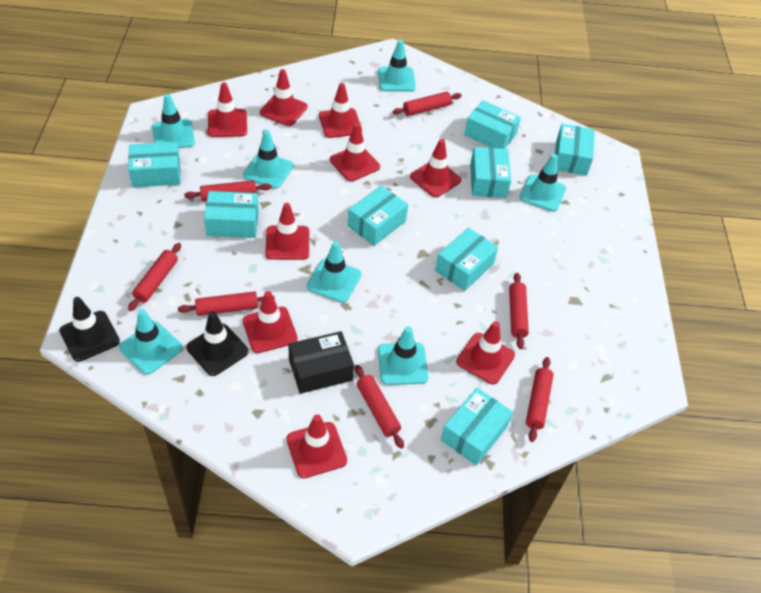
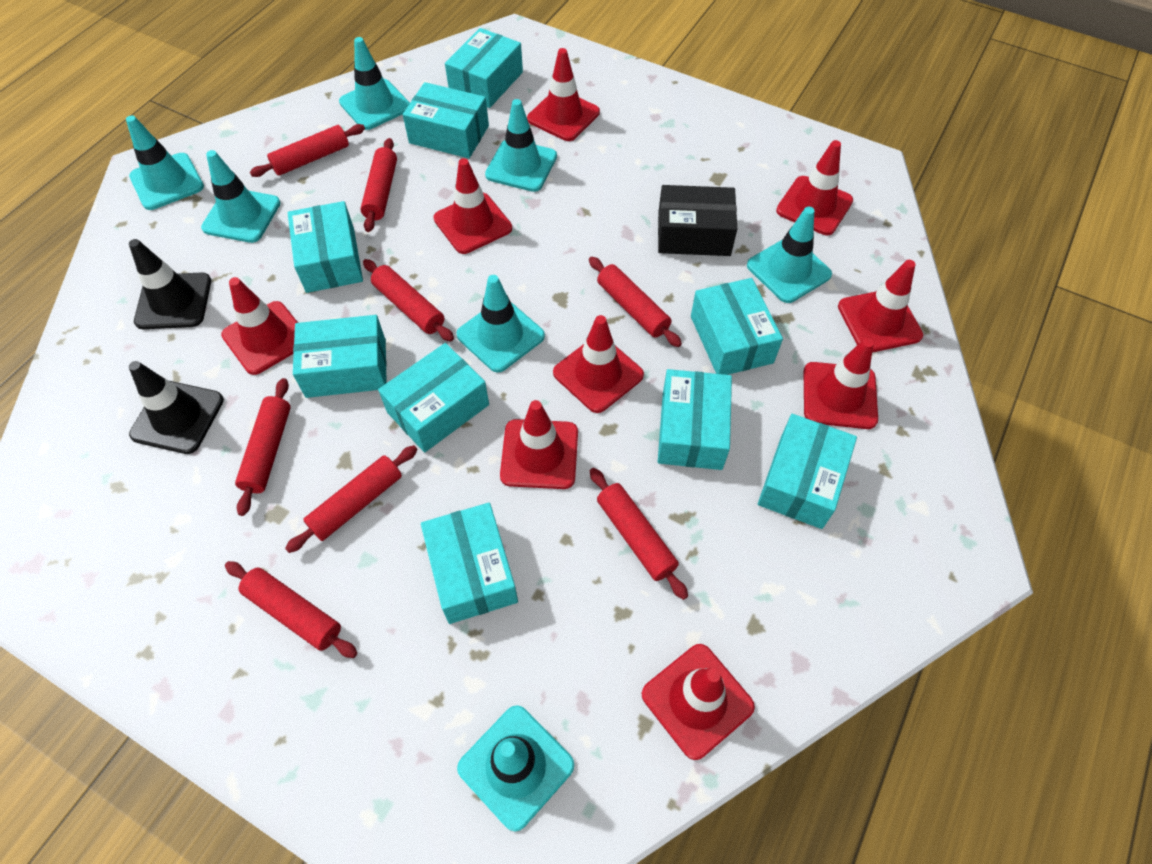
red rolling pin: [128,243,181,311] [178,291,275,316] [184,180,271,202] [355,365,404,449] [392,92,462,116] [509,273,529,349] [526,357,554,442] = 7 -> [225,561,358,658] [235,378,291,516] [250,124,365,177] [285,445,418,553] [360,138,397,232] [363,259,454,342] [589,257,682,347] [590,468,688,600] = 8
turquoise box: [128,142,180,187] [204,191,259,238] [348,185,408,246] [435,227,498,291] [441,388,513,466] [464,100,521,149] [470,147,511,198] [555,124,595,176] = 8 -> [288,201,363,293] [293,315,387,398] [378,343,489,453] [403,82,489,158] [421,503,518,624] [445,28,523,108] [658,369,732,470] [691,278,783,375] [758,414,857,529] = 9

